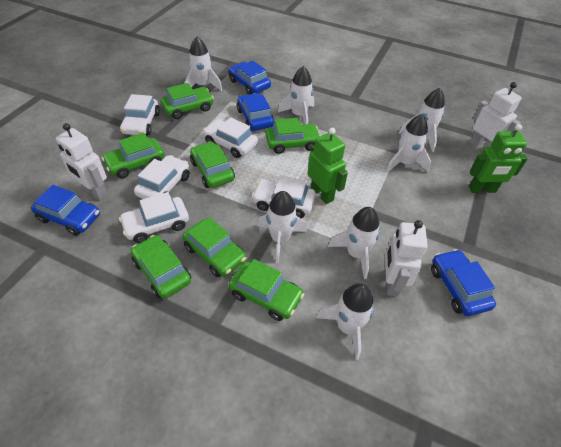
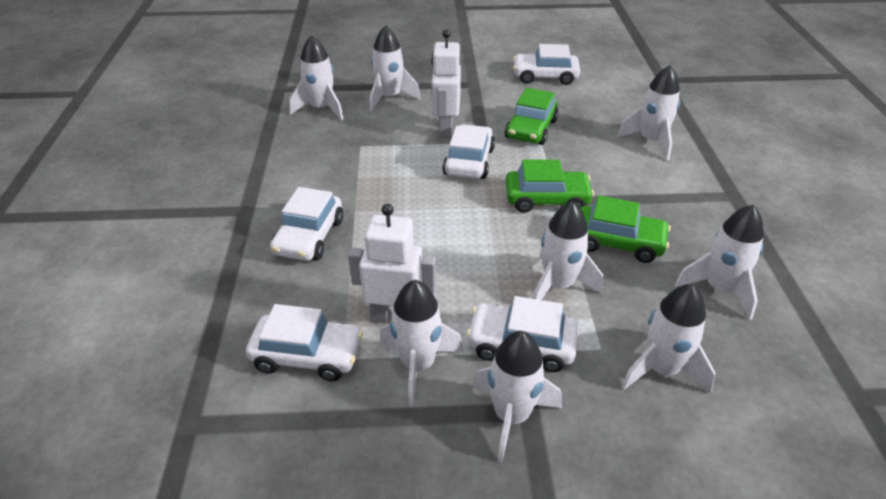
blue car: [31,185,100,236] [228,61,271,95] [237,93,275,131] [431,249,496,316] = 4 -> none = 0
green car: [102,133,164,178] [131,235,191,299] [161,83,214,119] [182,217,246,277] [190,142,235,188] [229,259,304,321] [265,118,321,154] = 7 -> [505,88,559,145] [506,159,594,213] [580,196,671,263] = 3
green robot: [308,128,348,204] [469,124,528,193] = 2 -> none = 0
white robot: [56,123,108,200] [385,220,428,297] [470,82,522,151] = 3 -> [348,204,436,323] [431,29,461,138] = 2
white rocket: [184,37,222,91] [257,191,307,263] [278,66,314,124] [316,283,374,360] [328,207,380,279] [386,114,431,173] [399,88,445,152] = 7 -> [290,35,344,120] [370,25,421,111] [380,280,464,407] [473,331,562,462] [533,201,603,300] [617,65,680,160] [621,284,716,393] [675,205,764,320] = 8

